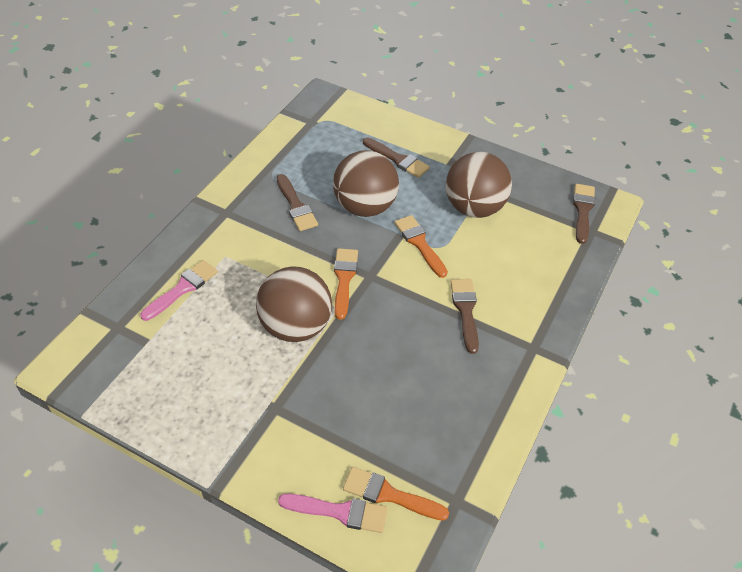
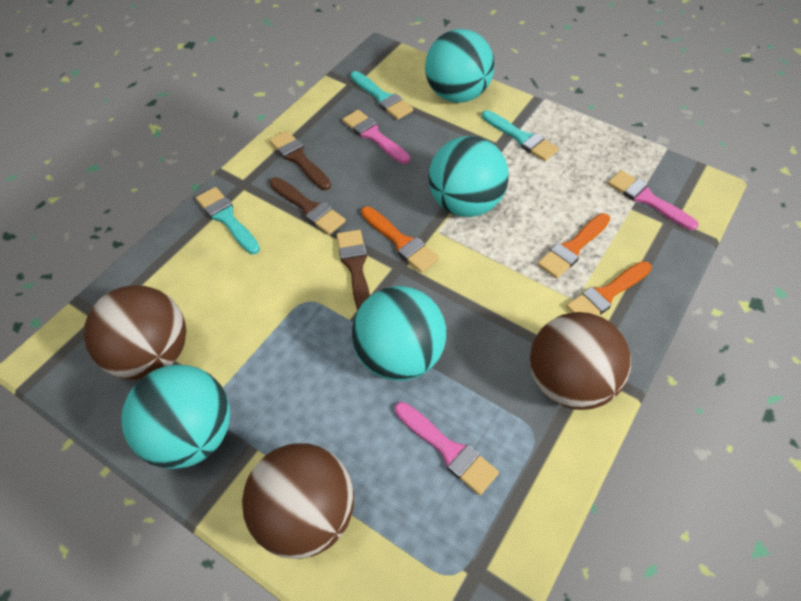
brown brush: [277,174,318,231] [363,137,430,178] [450,279,479,354] [573,184,595,244] = 4 -> [269,131,331,190] [269,177,346,235] [336,230,370,311] = 3
pink brush: [140,260,218,321] [278,494,387,533] = 2 -> [342,110,410,164] [395,402,499,495] [608,170,699,230] = 3
turquoise ball: none = 0 -> [122,365,230,469] [352,286,446,381] [425,29,494,103] [428,136,509,217] = 4
turquoise brush: none = 0 -> [196,187,260,254] [351,71,413,120] [482,110,559,161] = 3

